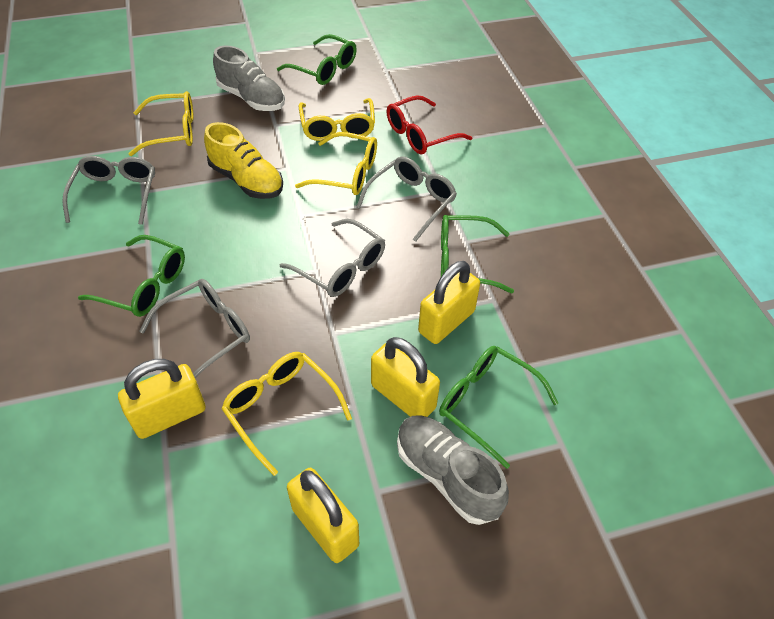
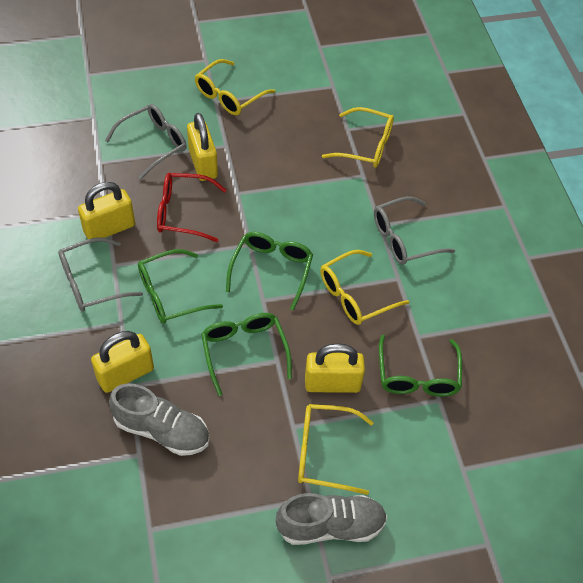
grey glasses: [62,156,155,225] [139,279,250,378] [280,219,385,297] [356,156,457,242] = 4 -> [58,237,143,311] [105,104,187,179] [374,196,455,265] = 3
yellow shoe: [204,122,283,199] = 1 -> none = 0

